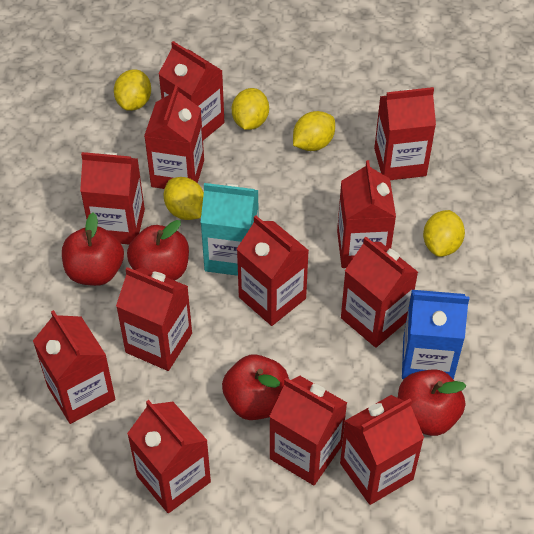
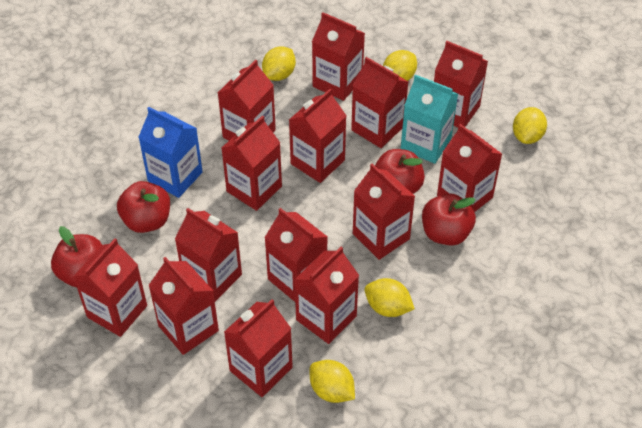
red carton: [33,310,116,424] [80,152,145,245] [116,267,192,371] [127,400,211,513] [144,85,204,189] [159,41,224,140] [237,216,309,326] [269,376,347,485] [337,160,396,268] [340,395,424,505] [341,237,418,348] [374,87,436,180] = 12 -> [73,239,147,337] [148,257,219,355] [175,208,242,301] [218,59,276,141] [222,115,282,211] [224,299,293,397] [264,208,327,302] [289,89,346,183] [294,247,359,344] [312,12,365,101] [351,57,408,148] [353,164,415,260] [434,41,488,127] [437,124,502,212] = 14

